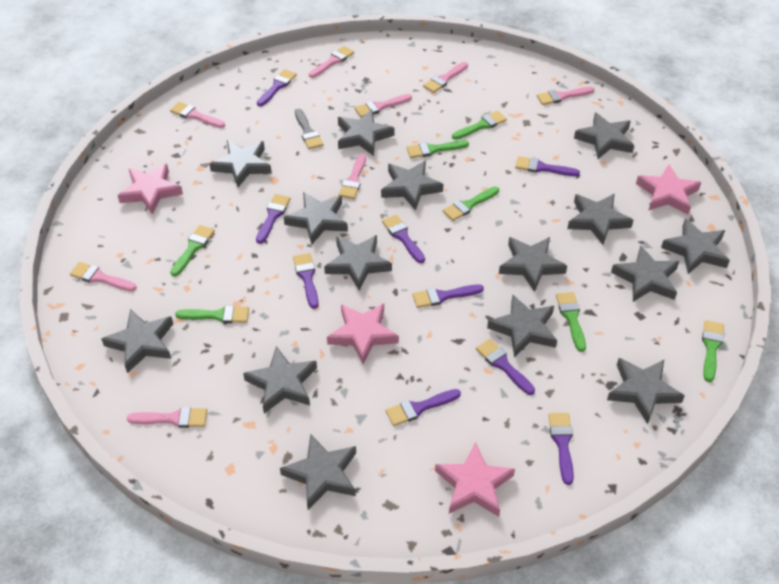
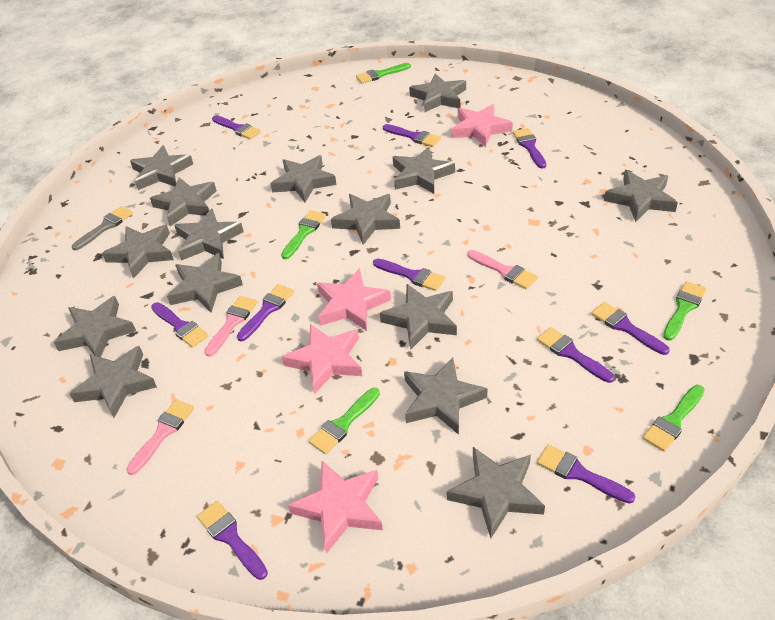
green brush: [170,225,215,277] [175,305,249,323] [407,140,469,158] [443,187,499,221] [452,111,507,140] [556,292,586,352] [702,320,724,382] = 7 -> [281,210,326,259] [309,388,380,454] [356,63,411,84] [643,385,705,452] [663,281,706,341] = 5
pink brush: [70,262,137,291] [127,407,207,428] [170,102,225,128] [309,46,354,78] [339,154,366,199] [355,94,412,118] [423,62,468,93] [537,87,595,105] = 8 -> [126,400,194,475] [204,296,257,357] [467,250,538,289] = 3
purple brush: [256,194,291,244] [257,69,297,106] [293,253,319,309] [382,214,425,263] [385,389,461,426] [413,284,484,308] [476,339,535,395] [515,156,580,176] [548,413,574,485] = 9 -> [151,302,209,348] [197,501,268,580] [212,115,261,139] [237,284,294,341] [373,258,445,291] [383,124,441,147] [513,128,546,169] [537,327,615,383] [537,444,635,504] [591,302,670,355] = 10

